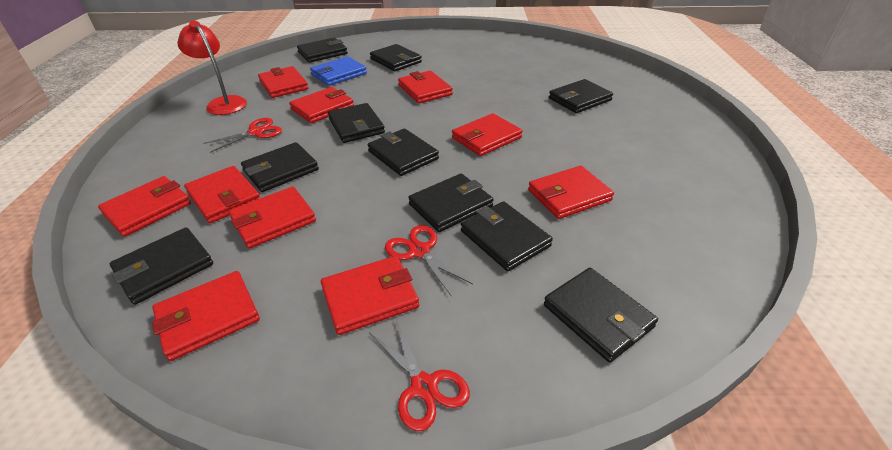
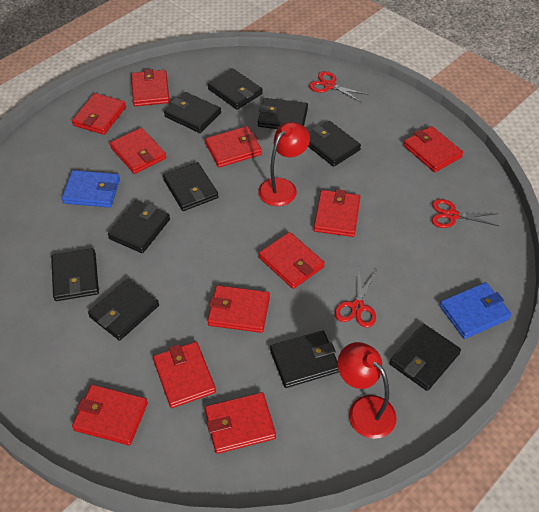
blue wallet: [310,56,367,86] = 1 -> [62,170,120,208] [440,282,512,339] = 2
red lamp: [177,21,247,115] = 1 -> [258,122,310,206] [338,342,397,439] = 2
red wallet: [98,176,191,237] [152,271,260,361] [184,166,260,223] [229,187,316,249] [258,66,308,98] [289,87,354,123] [321,256,419,335] [398,71,453,104] [452,113,523,156] [528,166,614,219] = 10 -> [72,93,126,135] [72,385,148,445] [110,127,166,174] [131,69,170,106] [153,342,216,408] [205,126,262,167] [205,392,276,454] [207,285,270,333] [259,232,325,289] [314,189,360,237] [403,126,463,172] = 11

